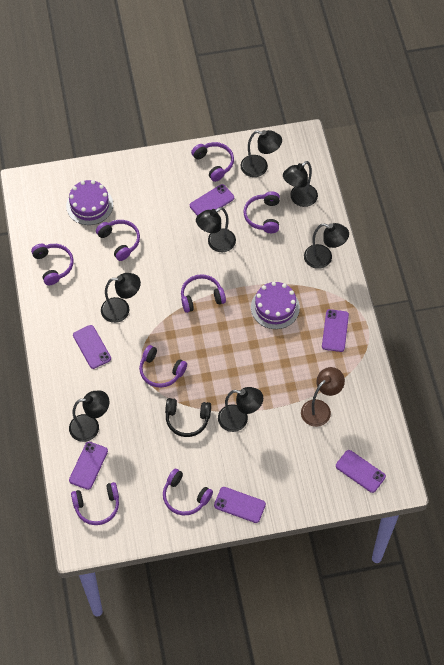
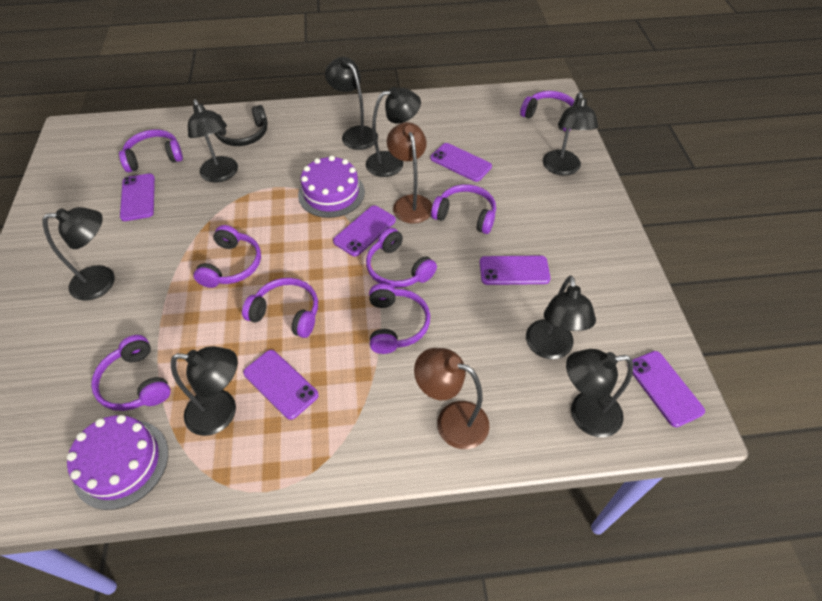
black lamp: [69,390,109,442] [101,273,141,323] [196,207,236,252] [218,387,263,432] [240,130,282,177] [283,161,318,207] [304,223,349,269] = 7 -> [43,207,115,301] [171,346,238,436] [188,99,238,183] [325,57,378,150] [366,87,421,177] [526,275,596,359] [543,92,598,176] [566,349,633,437] = 8
brown lamp: [301,367,345,427] = 1 -> [387,122,432,224] [414,348,489,449] = 2

